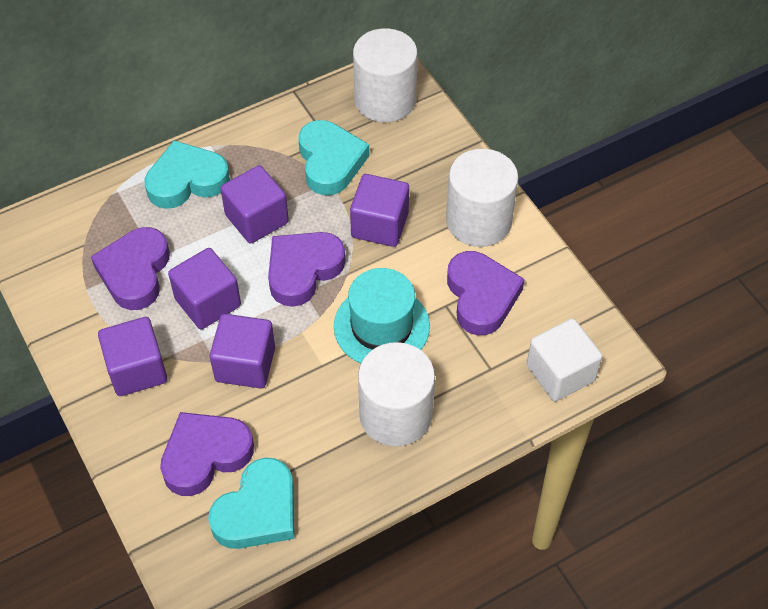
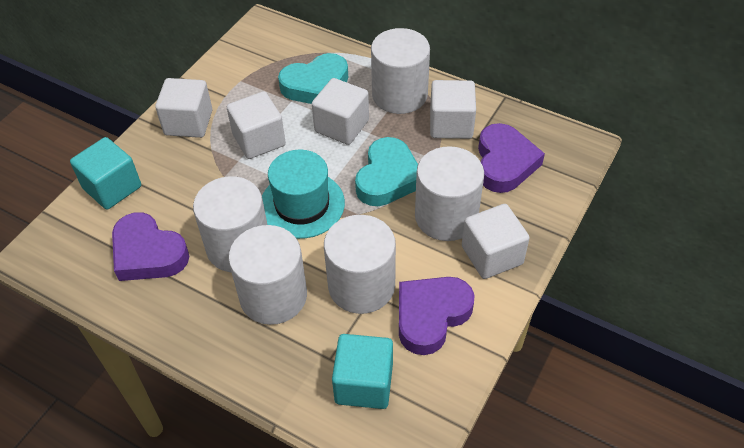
purple cube: [98,317,167,396] [168,248,241,329] [210,314,275,389] [220,165,289,244] [350,174,409,247] = 5 -> none = 0
purple heart: [91,227,170,310] [160,412,254,496] [268,232,346,307] [447,251,525,335] = 4 -> [112,212,189,281] [399,277,474,355] [478,123,545,193] = 3
turquoise cube: none = 0 -> [70,137,141,210] [332,334,393,409] = 2
turquoise heart: [144,140,230,209] [208,458,294,549] [299,120,369,195] = 3 -> [278,53,348,104] [355,137,418,206] = 2
white cube: [527,318,602,402] = 1 -> [155,78,212,138] [227,91,286,159] [312,78,369,145] [430,80,476,139] [462,204,530,279] = 5
white cylinder: [353,28,418,122] [358,342,435,447] [446,149,519,247] = 3 -> [193,176,267,272] [228,225,307,325] [324,215,396,314] [371,28,430,114] [415,146,484,241] = 5

